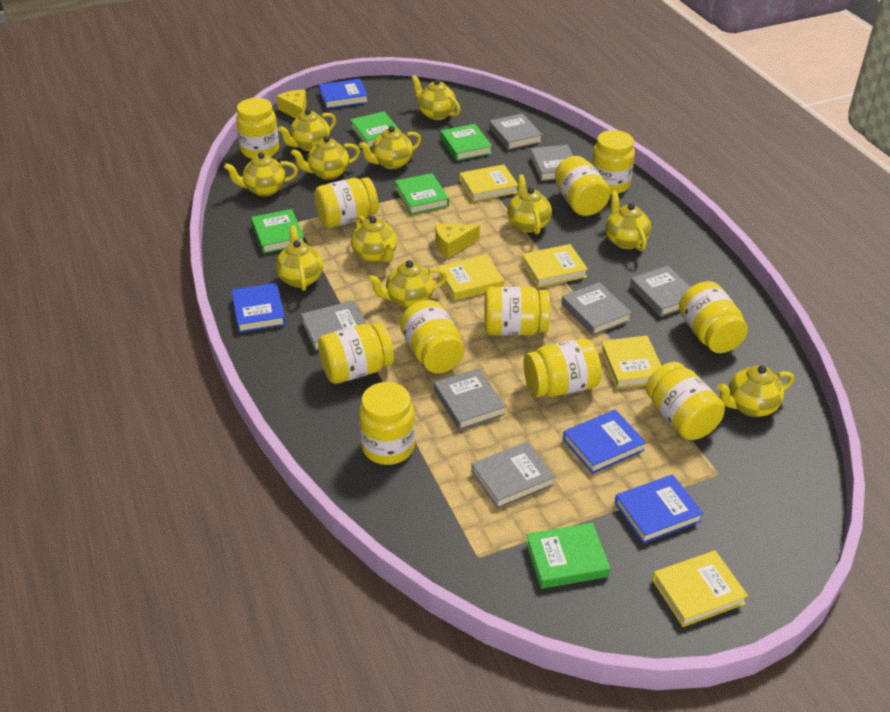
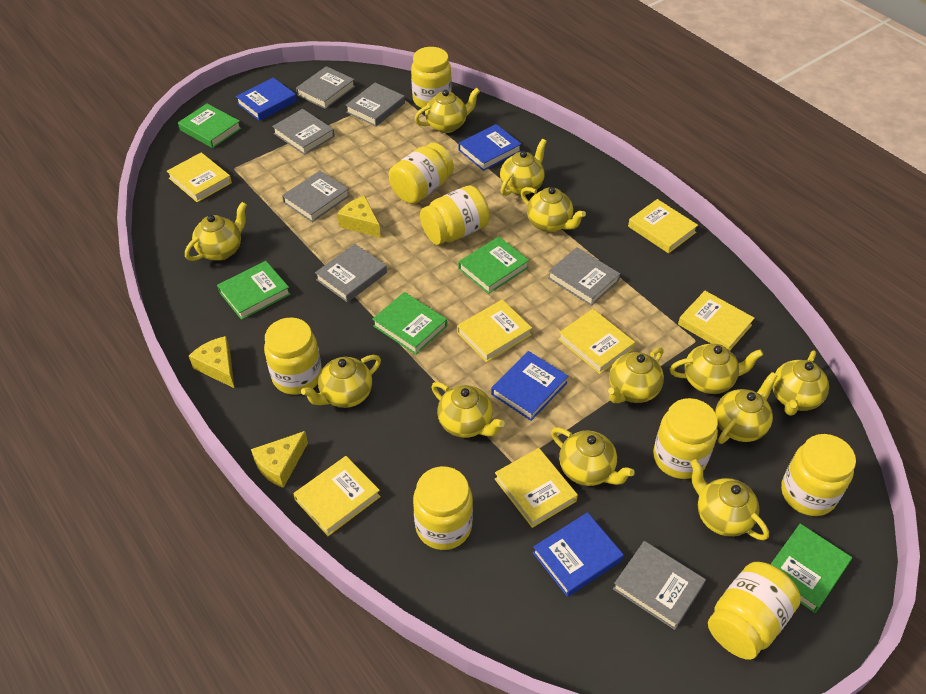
yellow book: [438,255,504,301] [460,164,518,202] [522,244,588,288] [600,336,662,389] [652,550,748,627] = 5 -> [167,152,232,202] [293,456,381,536] [457,300,532,362] [495,448,578,528] [558,309,635,374] [628,199,698,253] [678,291,755,351] = 7
yellow cheese: [276,90,307,118] [435,224,480,258] = 2 -> [189,336,234,388] [251,431,308,488] [337,196,381,238] = 3
yellow jar: [236,98,279,159] [314,177,379,228] [318,323,394,384] [359,382,415,465] [400,300,464,373] [485,287,550,336] [523,338,601,397] [555,156,610,216] [592,130,635,194] [646,362,725,440] [679,281,748,353] = 11 -> [264,317,322,395] [389,143,454,204] [411,47,452,108] [413,466,473,550] [420,185,490,245] [653,398,718,479] [708,562,801,660] [781,434,856,516] = 8
yellow teapot: [224,152,298,197] [276,225,323,291] [278,109,336,151] [291,136,360,180] [351,215,397,263] [359,126,421,169] [368,260,447,308] [411,75,461,120] [507,174,552,235] [605,190,651,251] [717,365,794,417] = 11 -> [185,202,247,261] [301,355,381,408] [415,88,480,133] [431,382,505,438] [500,139,547,196] [521,187,586,232] [551,427,635,486] [608,347,664,403] [670,344,763,394] [690,459,769,540] [715,372,778,444] [772,350,829,416] = 12

